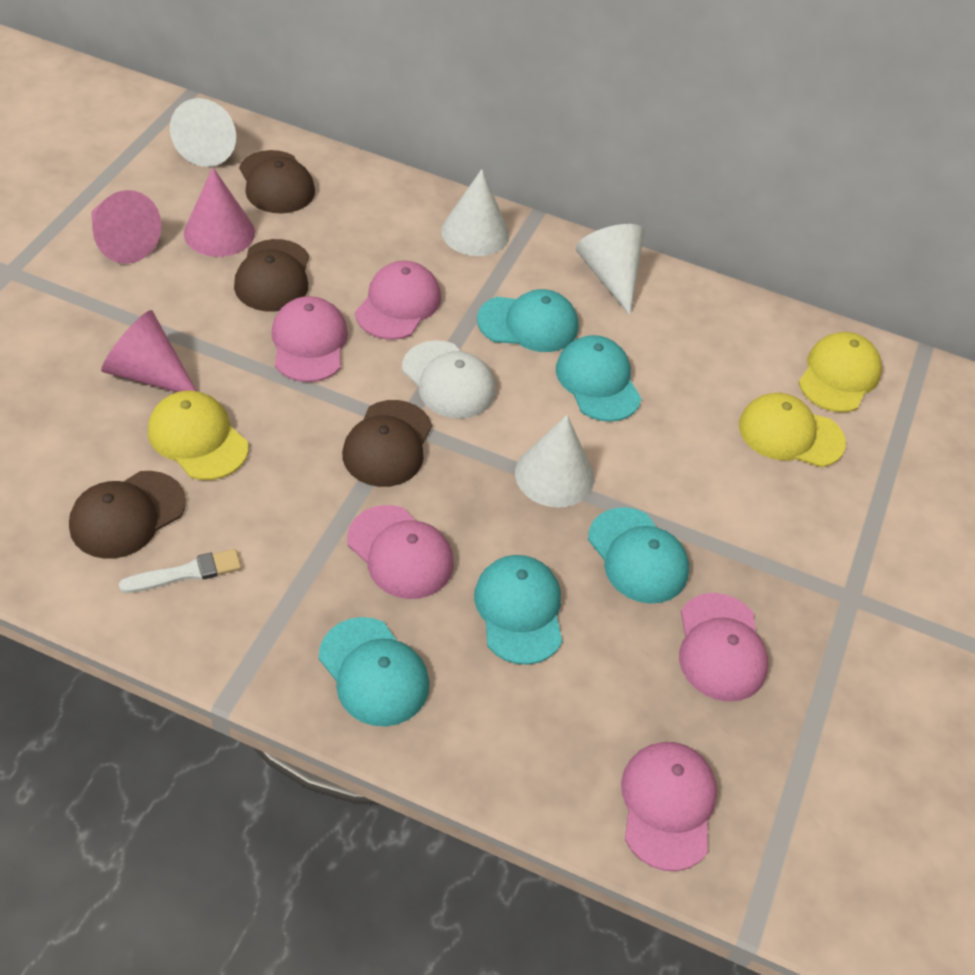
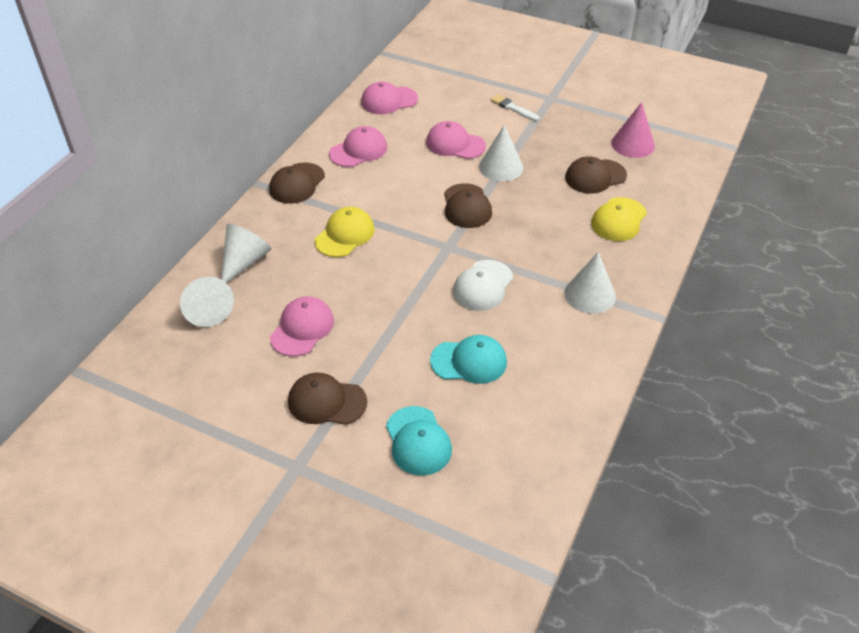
pink cap: [271,296,348,382] [347,505,454,599] [355,261,441,340] [621,742,717,871] [679,593,768,702] = 5 -> [270,296,334,357] [329,126,387,167] [361,81,418,114] [426,121,486,159] = 4
pink cone: [91,190,161,263] [101,310,197,392] [184,167,255,257] = 3 -> [611,102,655,158] = 1
turquoise cap: [319,617,429,727] [474,555,562,665] [477,289,578,352] [556,335,642,422] [588,507,689,604] = 5 -> [386,406,452,476] [430,335,507,384] = 2
yellow cap: [148,391,249,480] [739,393,846,467] [798,332,882,412] = 3 -> [315,207,374,257] [591,197,647,241] = 2

